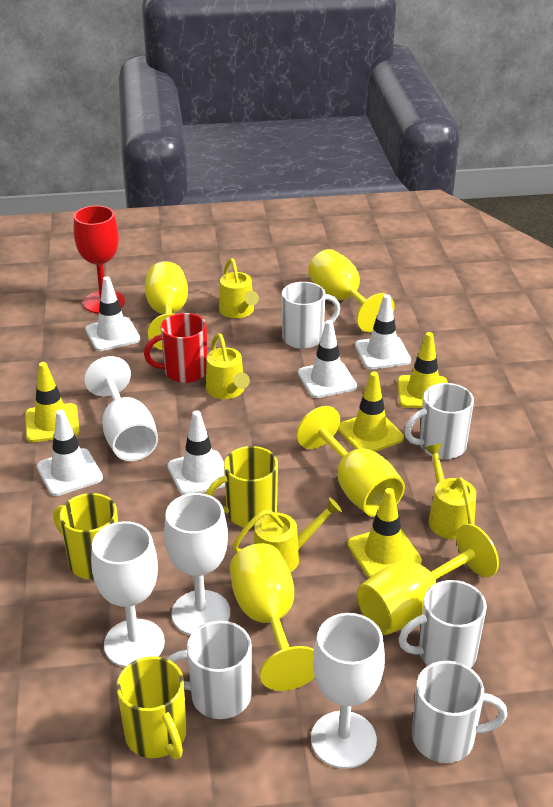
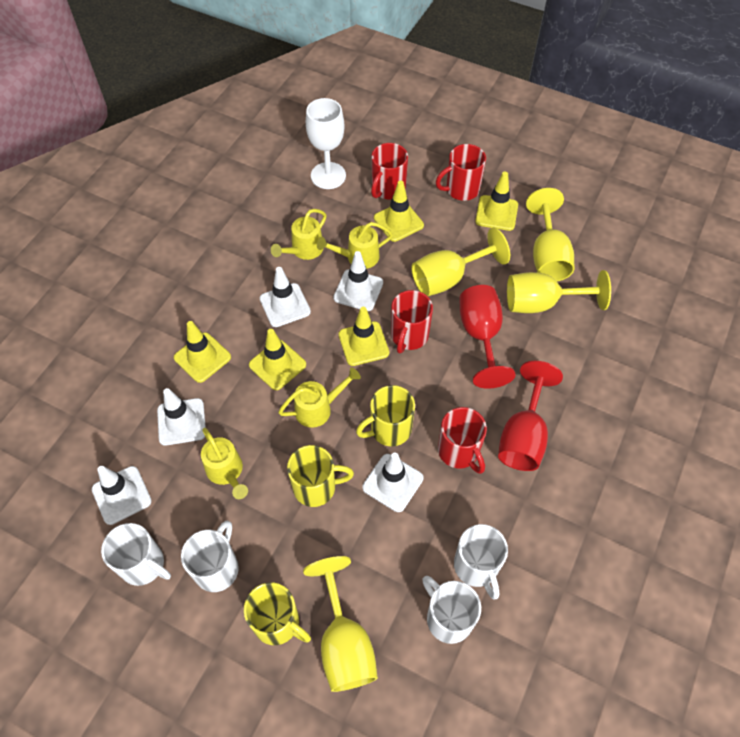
red goblet: [74,206,125,314] = 1 -> [459,285,516,389] [498,361,563,471] = 2
red mug: [144,313,207,383] = 1 -> [371,143,408,199] [391,290,433,353] [436,144,486,201] [438,407,487,474] = 4
white goblet: [84,356,158,461] [91,521,165,667] [164,493,230,635] [311,613,385,769] = 4 -> [306,98,346,189] = 1
white mug: [167,621,252,719] [282,282,340,349] [399,580,487,668] [404,383,474,459] [412,661,507,763] = 5 -> [101,523,171,586] [181,521,239,592] [422,576,481,644] [454,524,508,600] = 4
yellow goblet: [145,261,188,350] [230,543,315,691] [296,406,405,517] [308,249,395,332] [357,524,499,635] = 5 -> [303,556,378,692] [411,228,510,296] [507,270,611,313] [526,188,574,281] = 4
yellow traffic cone: [25,362,80,442] [338,371,404,452] [347,488,422,578] [398,332,448,408] = 4 -> [174,321,231,383] [249,329,306,390] [339,307,389,366] [374,180,424,242] [475,172,518,231] = 5

